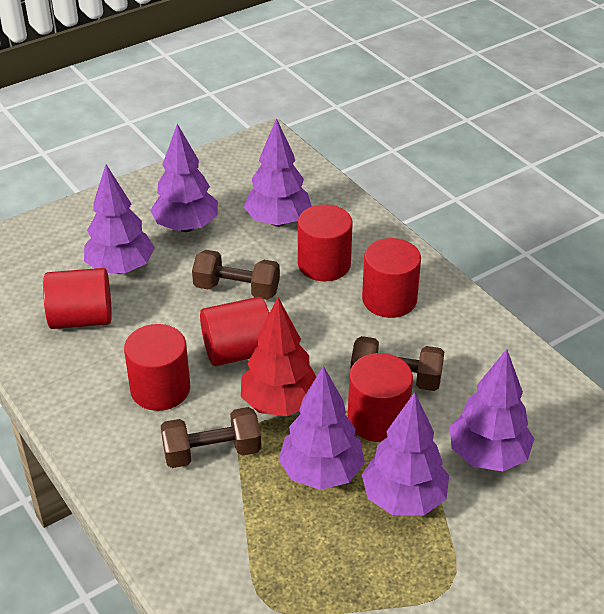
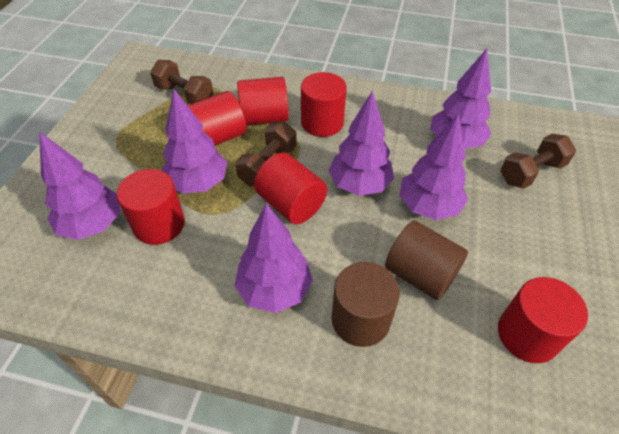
brown cylinder: none = 0 -> [331,262,400,347] [385,221,468,300] = 2
red tree: [241,297,316,416] = 1 -> none = 0

